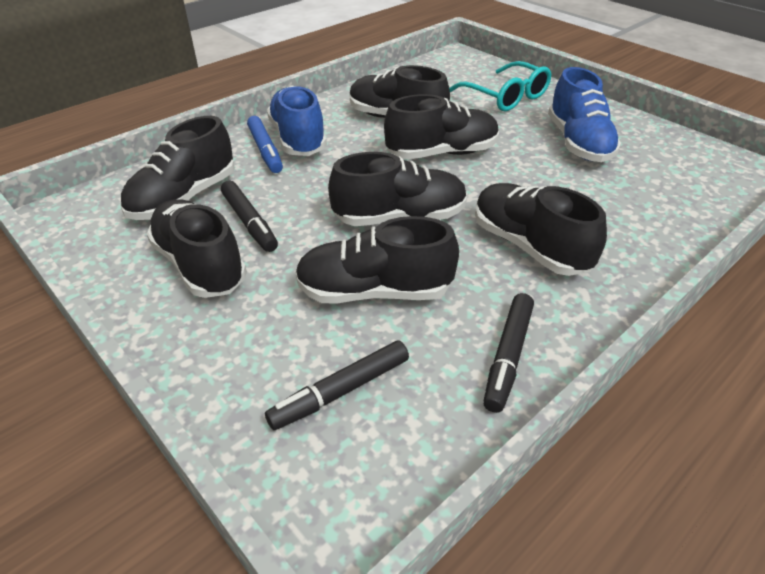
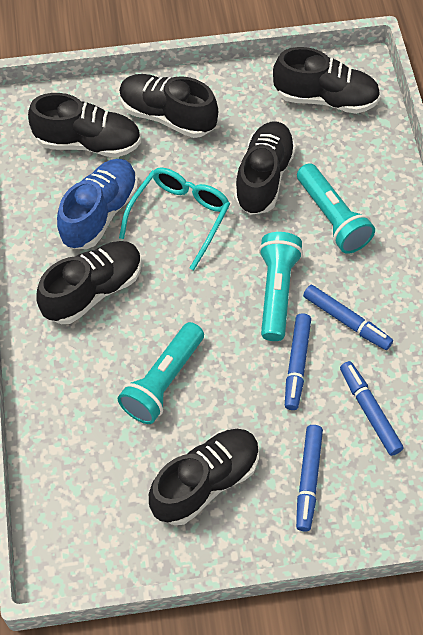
black marker: [221,180,278,252] [265,340,409,430] [483,293,534,413] = 3 -> none = 0
black shoe: [120,116,235,220] [147,199,247,298] [295,216,459,304] [328,152,468,226] [350,65,450,118] [384,94,499,159] [475,183,607,276] = 7 -> [28,93,141,158] [37,241,142,324] [119,74,218,138] [149,429,259,525] [234,122,296,215] [273,47,380,114] = 6
blue marker: [247,116,283,173] = 1 -> [285,313,311,410] [296,425,323,531] [303,285,393,350] [340,361,404,456] = 4
blue shoe: [267,85,327,156] [548,67,621,162] = 2 -> [57,159,138,249] = 1
turquoise flashlight: none = 0 -> [118,322,204,424] [259,232,303,341] [297,163,375,254] = 3

